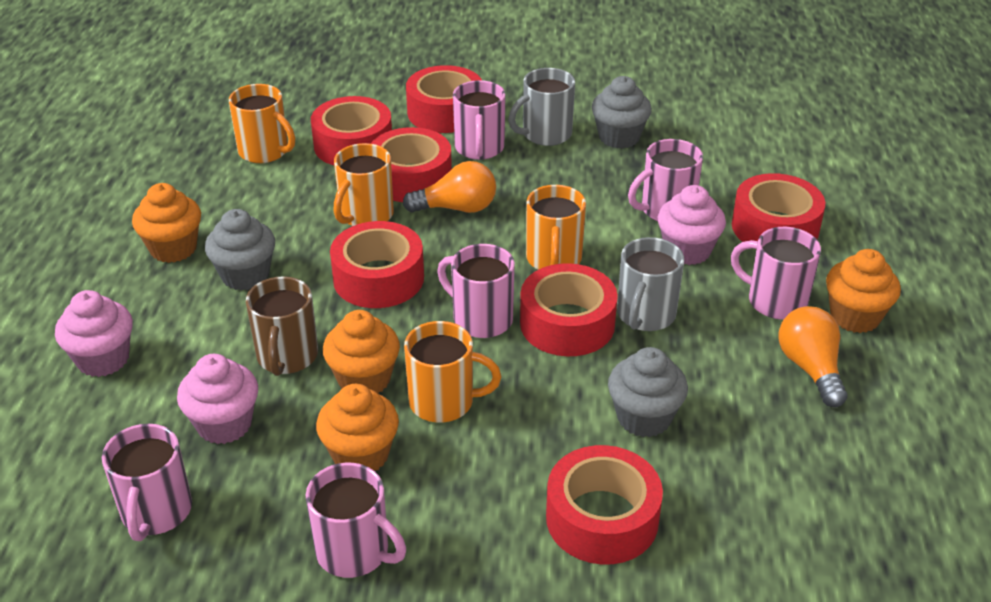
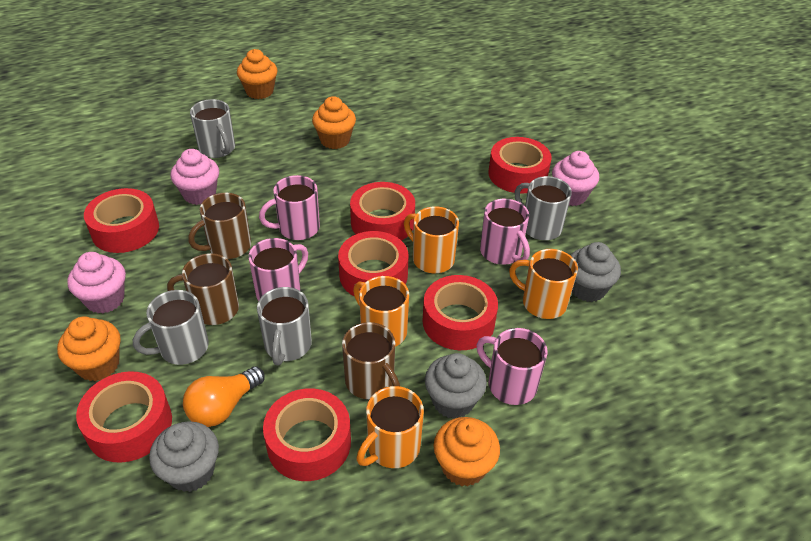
brown mug: [246,276,318,376] = 1 -> [167,253,239,325] [188,193,251,259] [342,322,400,399] = 3
grey mug: [508,68,575,146] [617,237,684,331] = 2 -> [133,290,209,365] [190,99,235,158] [257,287,312,365] [515,176,572,240] = 4
orange light bulb: [403,161,496,213] [779,306,847,407] = 2 -> [183,366,265,427] = 1
pink mug: [102,424,192,541] [305,463,406,578] [437,244,515,338] [453,80,506,160] [628,139,703,221] [731,227,821,319] = 6 -> [248,238,308,301] [259,175,320,240] [476,328,548,405] [480,199,530,265] = 4

